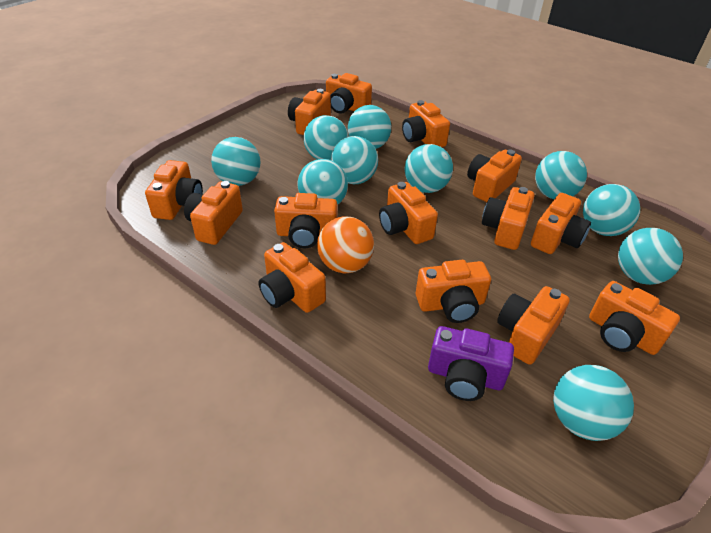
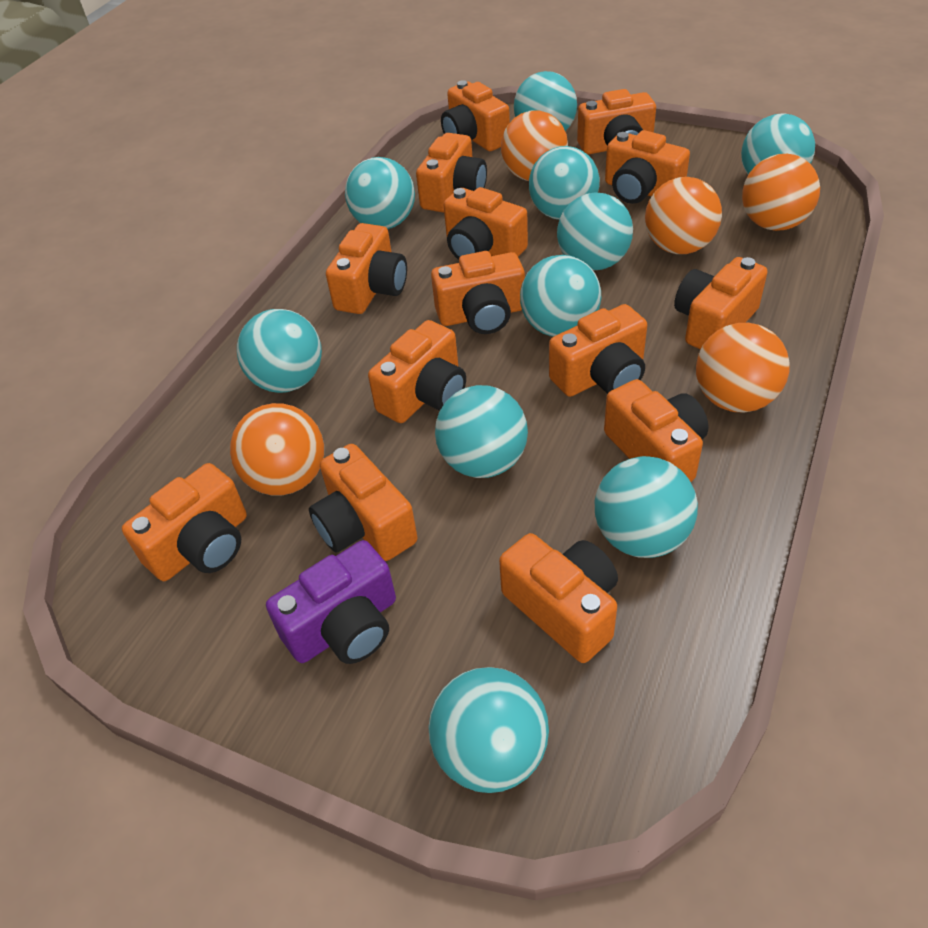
orange ball: [317,216,374,273] = 1 -> [230,403,324,495] [501,110,568,181] [645,177,722,254] [696,323,790,412] [742,154,820,231] = 5

